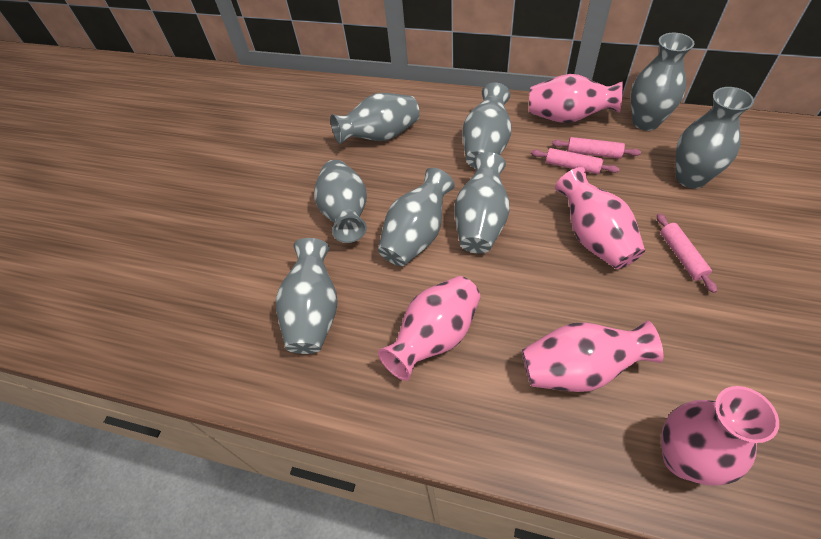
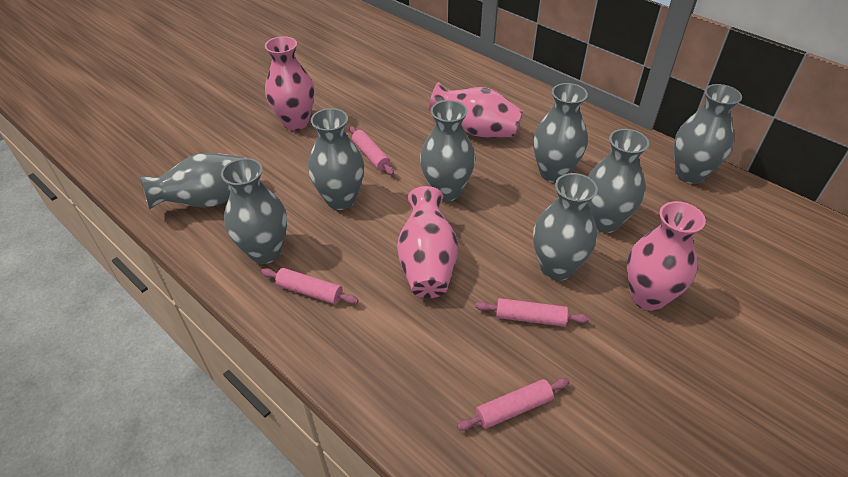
pink rolling pin: [531,148,619,174] [552,137,641,159] [657,213,717,293] = 3 -> [261,268,358,304] [349,126,394,175] [457,378,570,431] [475,298,589,327] = 4
pink vase: [378,276,480,381] [522,321,663,392] [529,74,623,123] [555,167,645,269] [661,386,779,486] = 5 -> [265,36,314,130] [397,186,458,298] [429,82,523,138] [627,201,706,311] = 4

